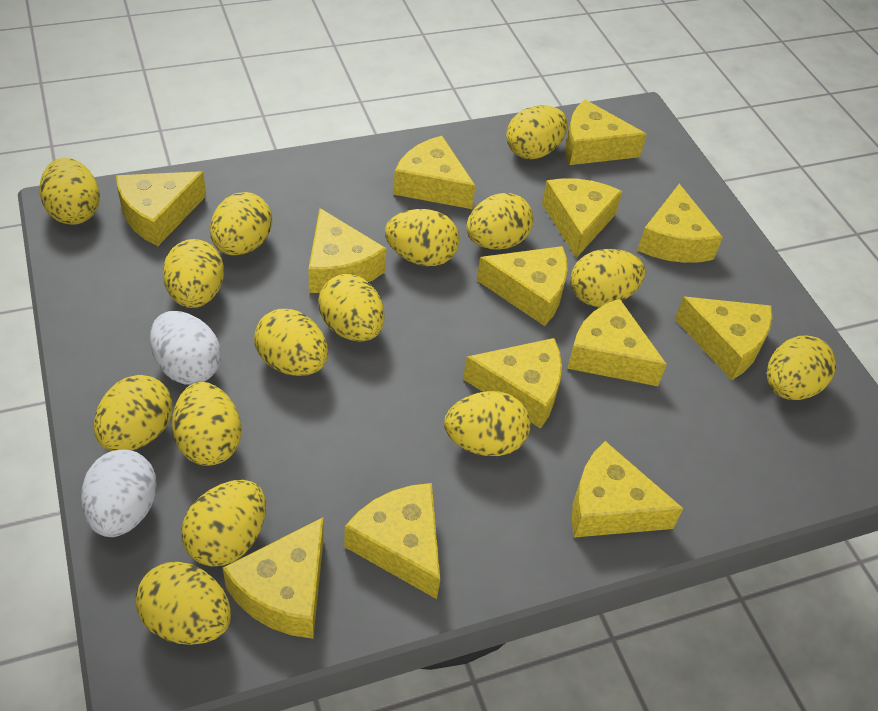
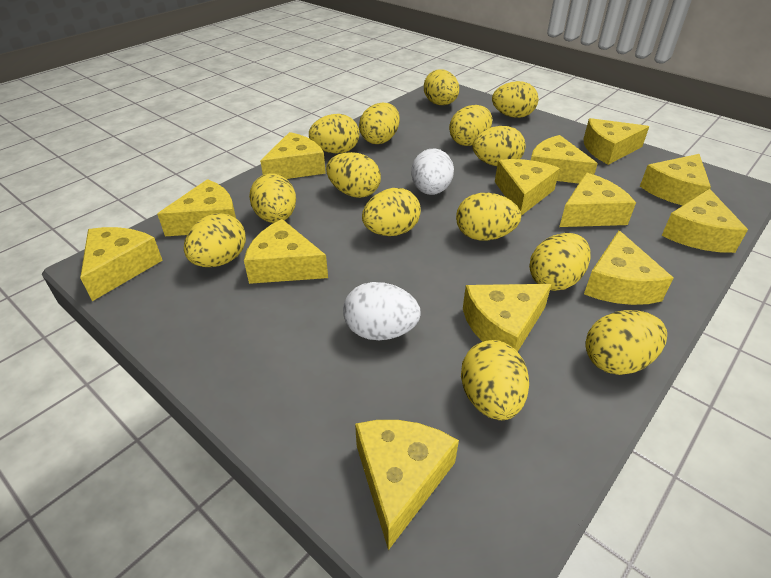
yellow egg: [39,158,100,225] [94,375,173,451] [135,562,231,645] [163,239,224,308] [172,382,241,466] [181,480,266,567] [210,192,272,255] [254,309,328,376] [319,274,385,342] [385,209,460,266] [444,391,531,456] [466,193,533,250] [506,105,568,159] [570,249,645,307] [767,336,836,400] = 15 -> [184,213,246,267] [249,174,296,223] [309,114,360,154] [326,152,381,198] [359,103,400,144] [362,188,421,236] [424,70,459,105] [449,105,492,146] [456,193,521,241] [461,340,529,420] [472,126,526,166] [492,81,538,118] [529,233,591,291] [585,310,667,375] = 14

